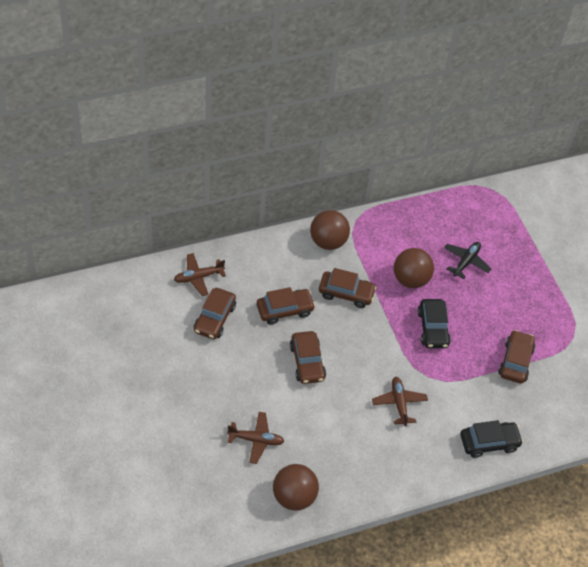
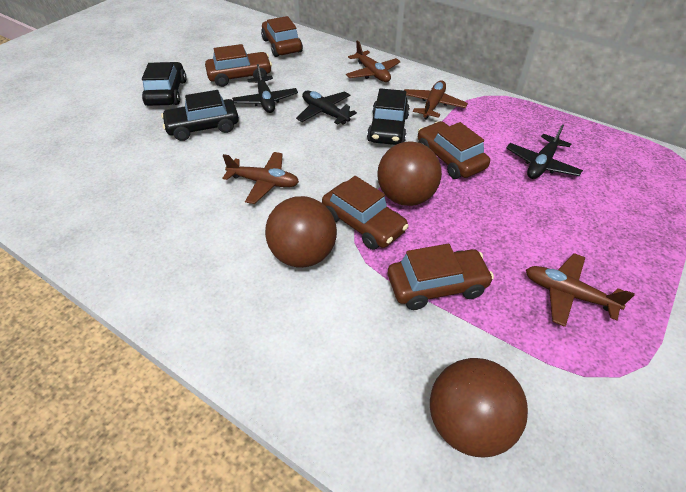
black car: [418,299,451,348] [460,420,523,458] = 2 -> [142,62,187,106] [161,90,239,141] [367,88,410,145] = 3
black plane: [444,242,491,279] = 1 -> [232,64,298,113] [296,90,357,125] [506,124,583,179] = 3
brown plane: [174,253,226,296] [227,412,284,464] [372,377,428,426] = 3 -> [222,152,299,204] [346,40,401,82] [404,81,468,120] [526,253,635,327] = 4

